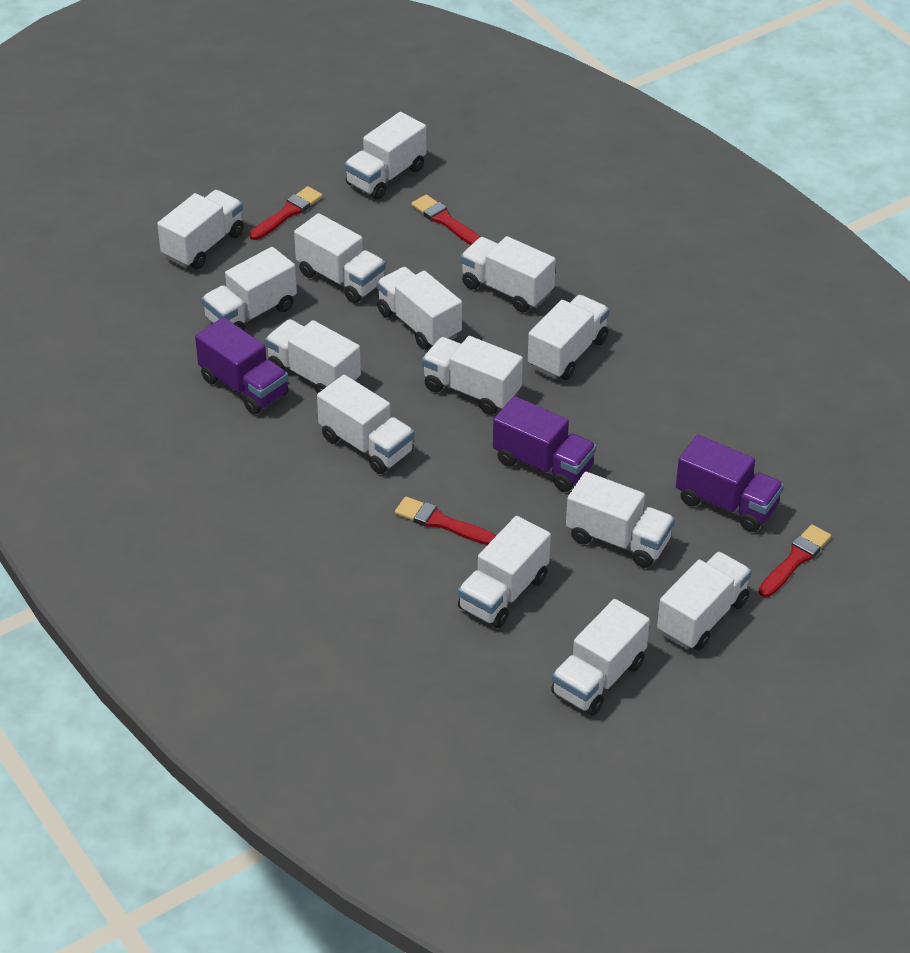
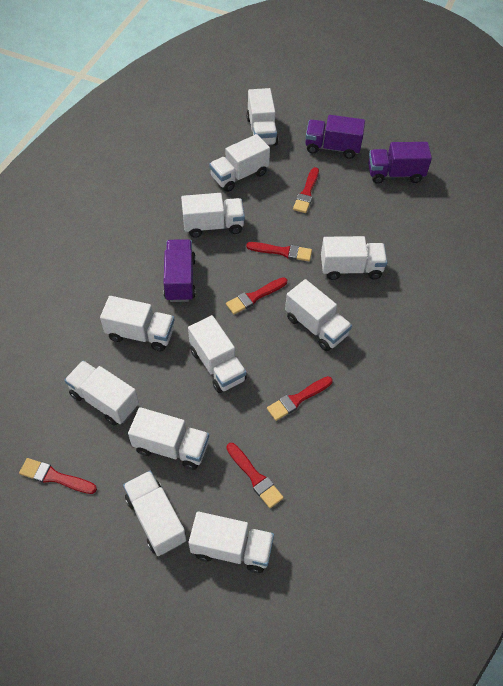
red brush: [249,186,323,240] [395,496,496,545] [411,194,480,245] [759,524,831,597] = 4 -> [19,458,97,494] [226,277,287,314] [226,443,284,508] [246,242,312,261] [267,376,333,421] [293,167,319,213] = 6
white truck: [157,190,244,269] [202,247,297,331] [265,319,361,394] [294,213,386,303] [317,375,415,474] [344,112,426,199] [377,267,462,350] [422,336,523,415] [458,516,551,628] [461,236,556,312] [528,295,609,380] [551,599,650,716] [566,472,675,568] [657,552,752,651] = 14 -> [64,361,139,426] [100,296,175,351] [123,471,186,556] [128,407,209,470] [181,193,245,238] [188,315,247,393] [189,512,274,573] [209,134,270,192] [246,88,278,146] [285,279,352,351] [321,236,387,280] = 11

